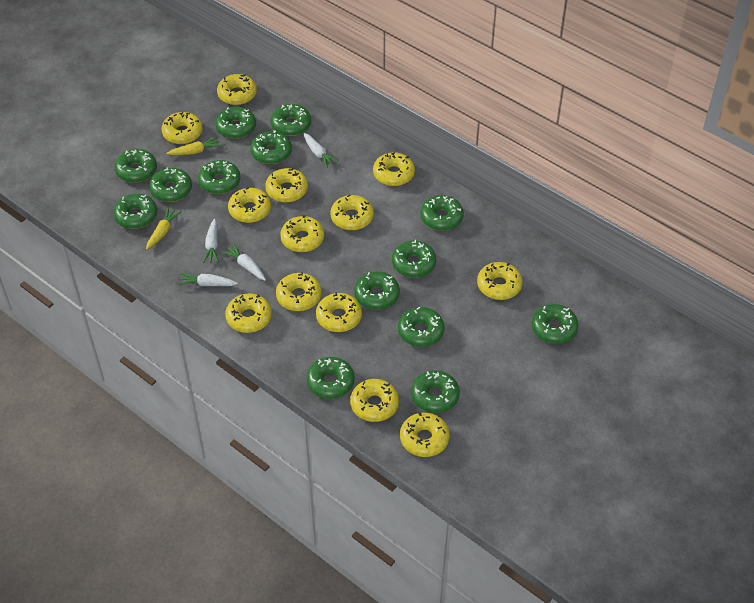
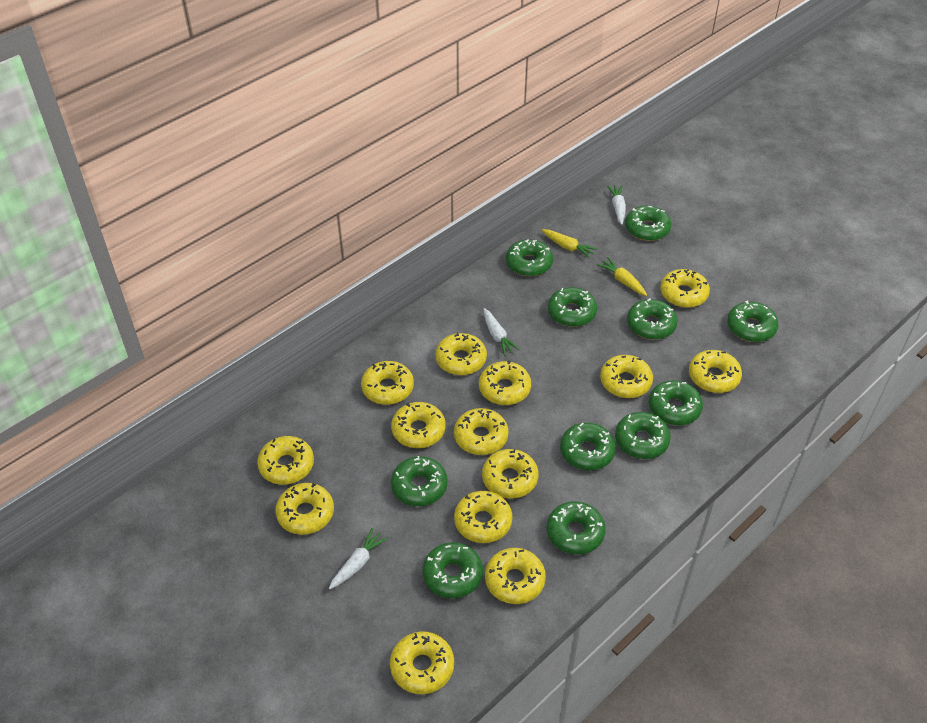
green donut: [113,194,157,229] [115,149,157,183] [149,167,192,202] [198,160,240,194] [215,107,256,139] [250,130,292,164] [271,104,311,136] [306,357,355,399] [354,271,400,310] [392,240,436,278] [398,307,444,347] [411,370,460,413] [420,195,464,231] [532,304,579,344] = 14 -> [391,456,448,506] [422,542,483,599] [506,239,553,276] [546,501,606,555] [548,287,597,327] [560,422,616,470] [615,412,671,459] [625,206,672,241] [627,299,678,340] [649,380,703,425] [727,301,779,342] = 11
white carrot: [178,273,238,286] [203,219,219,263] [222,243,266,280] [303,133,339,168] = 4 -> [329,528,388,589] [484,308,520,356] [607,185,626,225] = 3
yellow donut: [161,112,203,144] [217,74,257,105] [225,293,272,333] [228,187,271,223] [265,168,308,202] [276,272,322,311] [280,215,324,252] [316,292,362,332] [330,195,374,230] [350,379,399,422] [373,152,415,186] [400,412,450,457] [477,262,523,300] = 13 -> [257,436,314,485] [275,483,334,535] [361,361,414,405] [390,631,454,694] [391,402,446,448] [435,332,487,375] [454,408,509,455] [454,491,512,543] [479,360,531,405] [482,449,539,499] [485,548,546,604] [600,355,653,398] [660,269,710,308] [689,350,742,393] = 14

